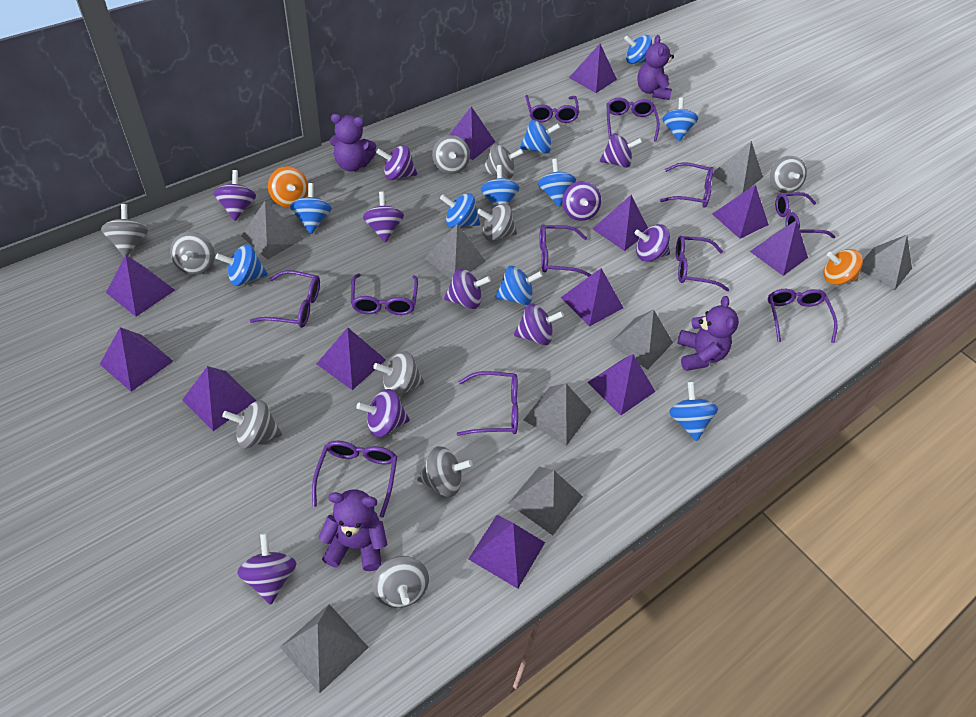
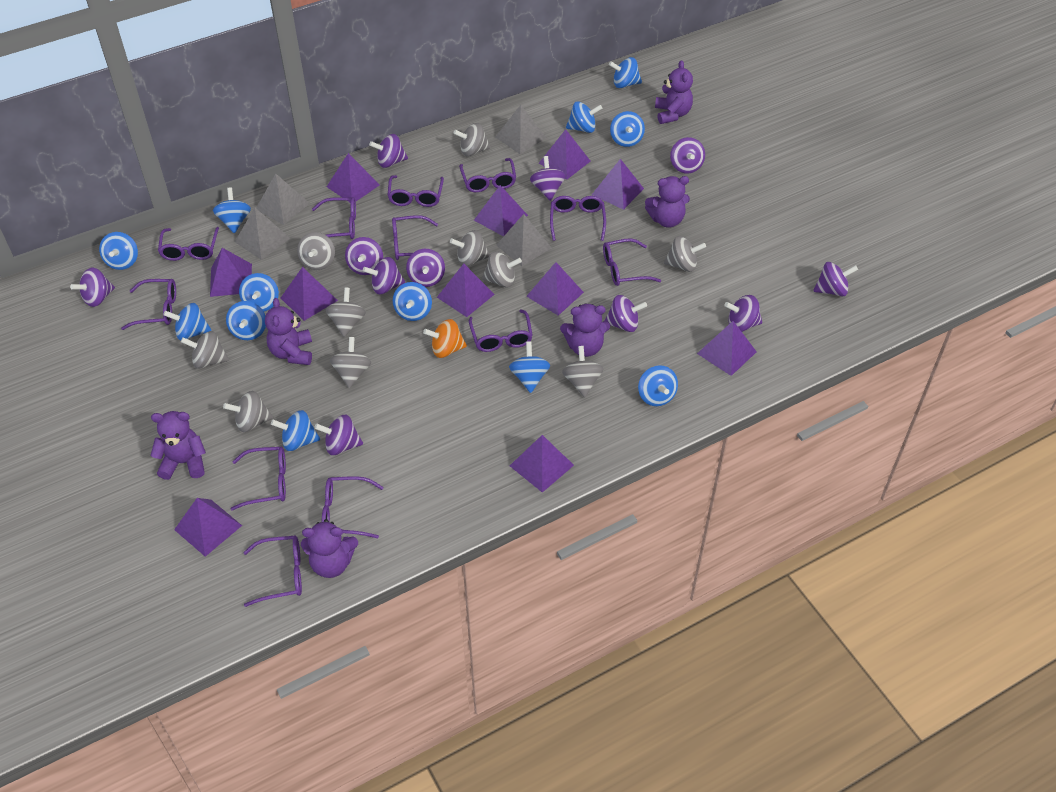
blue spinning top: [215,244,268,286] [290,183,332,234] [440,193,480,228] [481,165,520,207] [495,266,543,305] [520,120,560,154] [538,159,576,207] [624,35,652,64] [662,97,698,141] [669,382,718,441] = 10 -> [99,232,138,270] [163,303,212,340] [213,187,251,233] [226,301,266,340] [239,273,279,311] [271,410,320,451] [393,282,432,321] [509,341,550,393] [566,102,602,133] [609,57,642,88] [610,111,645,147] [638,365,678,406] = 12
grey pyramid: [241,201,303,260] [280,604,369,693] [425,224,486,280] [508,466,583,535] [524,383,592,446] [609,309,673,370] [713,141,763,193] [860,235,912,290] = 8 -> [235,208,291,260] [256,174,310,225] [496,105,546,154] [496,214,551,266] = 4
orange spinning top: [268,166,308,207] [824,249,863,285] = 2 -> [423,319,467,358] = 1
purple glasses: [250,270,320,328] [312,441,397,518] [351,273,418,315] [457,371,518,436] [525,95,579,123] [539,225,592,277] [607,98,660,141] [660,162,714,208] [676,236,729,291] [768,289,838,343] [775,192,835,238] = 11 -> [121,279,176,330] [158,227,219,261] [231,447,286,510] [243,536,302,607] [312,197,356,239] [322,476,384,538] [387,175,444,207] [392,215,438,260] [459,158,516,192] [469,309,533,352] [550,196,606,241] [603,238,661,286] = 12
purple pyramid: [100,327,173,392] [106,254,175,317] [182,366,256,431] [317,327,386,390] [449,106,495,160] [469,515,545,589] [561,268,623,327] [569,44,617,93] [587,354,656,415] [593,195,648,251] [712,184,769,239] [750,220,808,276] = 12 -> [174,498,242,557] [210,248,252,297] [281,267,338,321] [327,153,380,203] [437,264,495,317] [474,185,528,237] [510,435,574,492] [526,262,584,316] [539,129,591,180] [592,159,644,210] [697,321,757,376] = 11
purple spinning top: [213,170,256,221] [237,533,296,605] [356,389,410,437] [363,191,404,243] [376,145,417,180] [444,268,491,309] [514,304,564,345] [562,181,601,221] [600,133,642,168] [635,224,670,262] = 10 -> [70,268,115,307] [314,415,363,455] [345,237,383,275] [363,257,405,294] [369,134,408,168] [406,249,445,287] [530,156,566,201] [605,295,647,332] [670,137,705,173] [724,295,762,332] [813,262,858,296] = 11
purple teddy bear: [318,490,387,571] [330,114,376,172] [637,35,674,100] [677,296,739,371] = 4 -> [150,411,206,480] [265,298,312,365] [301,519,358,578] [560,304,610,357] [645,176,690,228] [655,60,693,124] = 6

